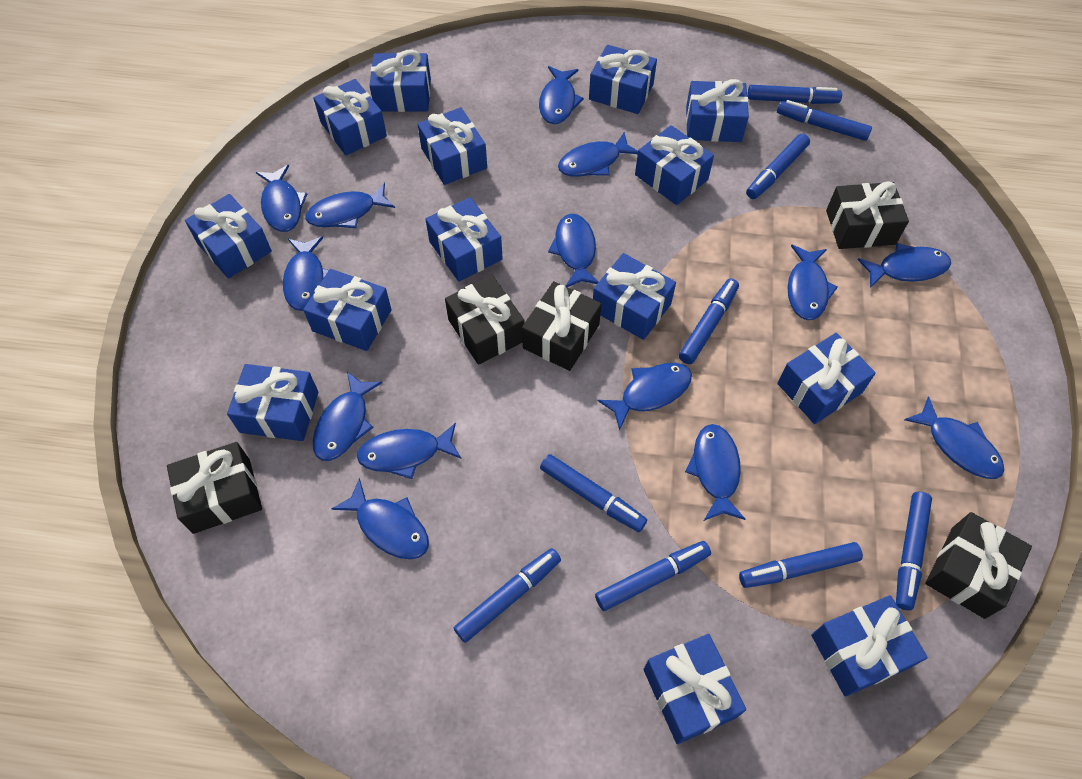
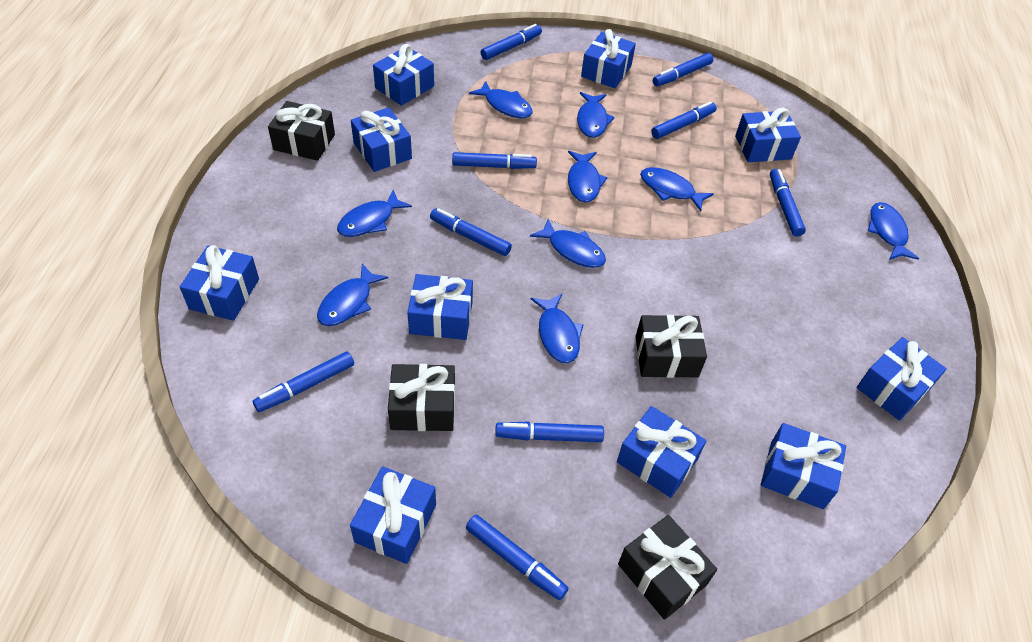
black gift: [167,442,262,534] [445,275,525,365] [522,281,601,371] [826,181,909,249] [925,512,1032,619] = 5 -> [268,101,335,161] [388,364,455,431] [618,515,717,620] [635,315,707,378] = 4
blue fish: [256,165,307,232] [283,236,329,311] [306,182,395,228] [313,372,382,461] [332,478,429,559] [357,422,462,479] [539,66,584,124] [548,214,599,287] [558,132,638,177] [598,363,692,430] [685,424,745,521] [788,244,838,320] [857,243,951,288] [904,396,1004,479] = 14 -> [317,263,388,326] [337,190,412,237] [469,81,533,118] [530,219,606,268] [531,294,583,363] [568,151,608,203] [577,92,615,138] [640,167,714,211] [868,202,919,260] = 9
blue gift: [185,194,272,279] [227,364,319,441] [303,269,392,351] [313,79,387,155] [369,50,431,112] [417,107,487,185] [425,197,503,282] [589,45,657,114] [593,253,676,340] [635,125,714,205] [643,634,746,744] [686,79,749,142] [777,333,876,424] [811,595,928,697] = 14 -> [180,245,259,321] [350,466,436,564] [351,107,412,172] [373,44,434,106] [407,274,473,340] [581,29,636,88] [617,406,706,498] [735,108,801,162] [761,423,846,509] [857,337,947,421] = 10

